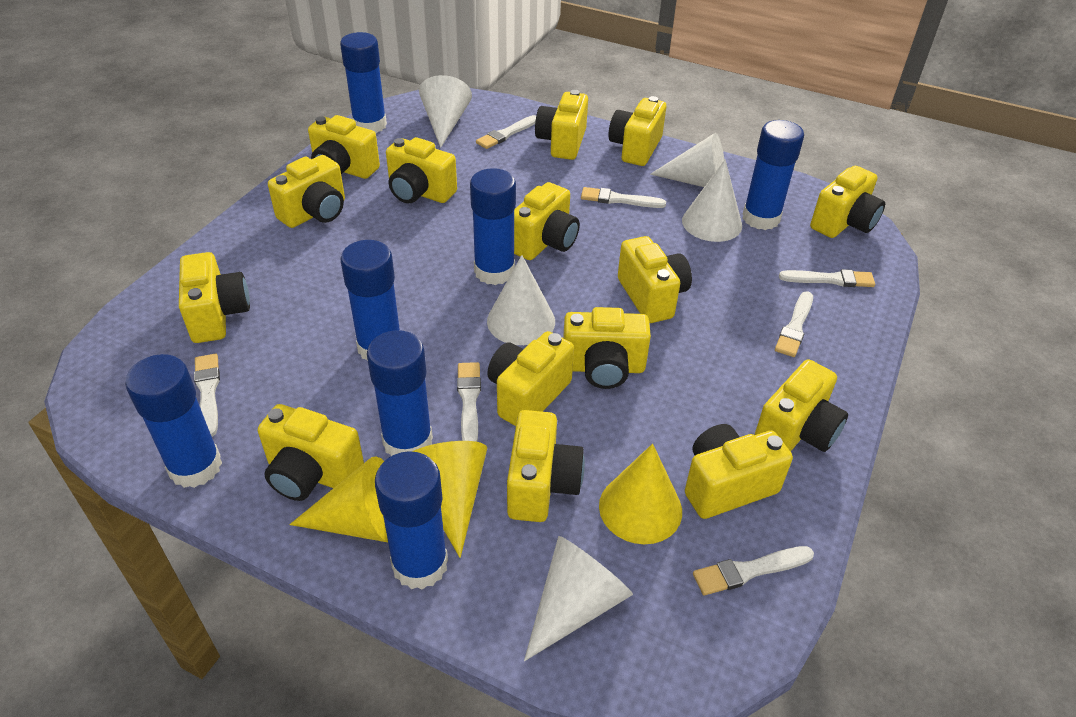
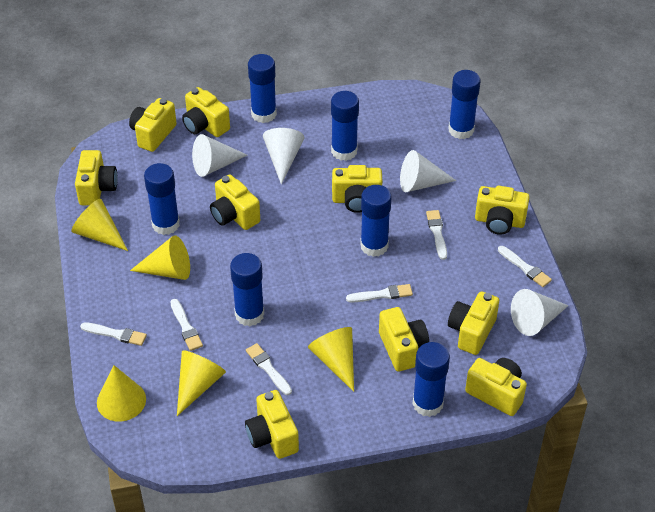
white brush: [194,354,220,437] [457,362,481,442] [476,115,536,149] [581,187,666,208] [693,546,814,595] [775,291,813,357] [779,269,875,287] = 7 -> [80,322,147,346] [170,299,203,351] [246,343,292,395] [346,284,413,302] [426,210,447,260] [498,246,552,287] = 6
white cone: [419,75,472,148] [487,255,555,345] [524,536,633,661] [650,133,724,187] [682,159,742,242] = 5 -> [192,134,248,177] [263,128,304,185] [400,150,457,192] [511,289,569,336] = 4
yellow camera: [179,252,250,343] [258,404,364,501] [268,155,345,228] [308,115,380,179] [386,137,457,203] [487,331,574,426] [507,410,585,522] [514,182,580,260] [535,90,588,160] [563,307,651,389] [608,96,666,166] [618,236,692,323] [685,424,793,519] [754,359,848,452] [810,166,885,238] = 15 -> [75,150,118,206] [129,98,177,152] [182,87,230,137] [210,175,260,230] [245,390,299,459] [332,165,382,213] [379,307,429,372] [448,291,499,355] [465,358,527,416] [475,186,530,235] = 10
yellow cone: [289,457,388,542] [412,441,487,558] [599,444,682,544] = 3 -> [71,199,128,251] [97,365,146,422] [130,235,190,280] [177,350,226,416] [308,327,354,392] = 5

